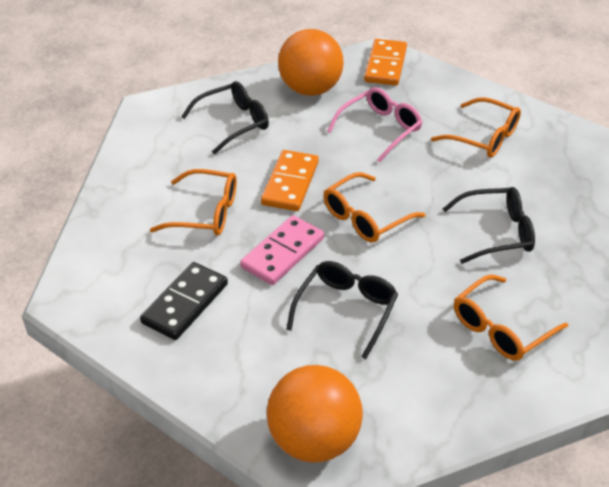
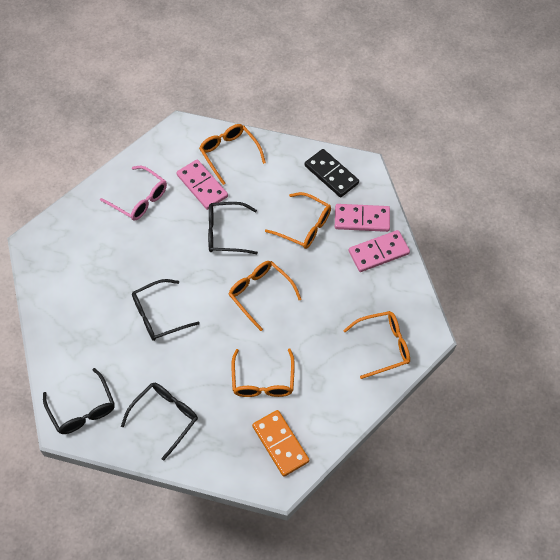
black glasses: [181,81,269,154] [286,261,398,359] [443,187,535,264] = 3 -> [43,368,115,434] [121,383,198,460] [132,279,200,341] [208,202,258,254] = 4
orange ball: [267,365,363,463] [278,29,344,96] = 2 -> none = 0
orange domino: [261,150,319,211] [364,39,407,86] = 2 -> [252,410,309,477] = 1
orange glasses: [150,169,237,236] [323,172,426,243] [431,97,521,158] [454,274,568,361] = 4 -> [199,124,266,185] [228,261,302,331] [231,349,295,397] [265,192,331,249] [343,311,410,379] = 5
pink domino: [240,215,324,285] = 1 -> [176,159,228,210] [335,204,390,232] [349,230,410,272] = 3

